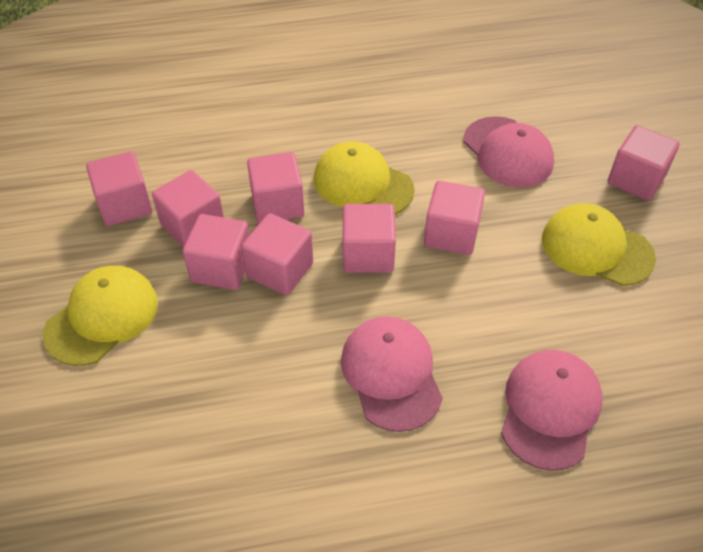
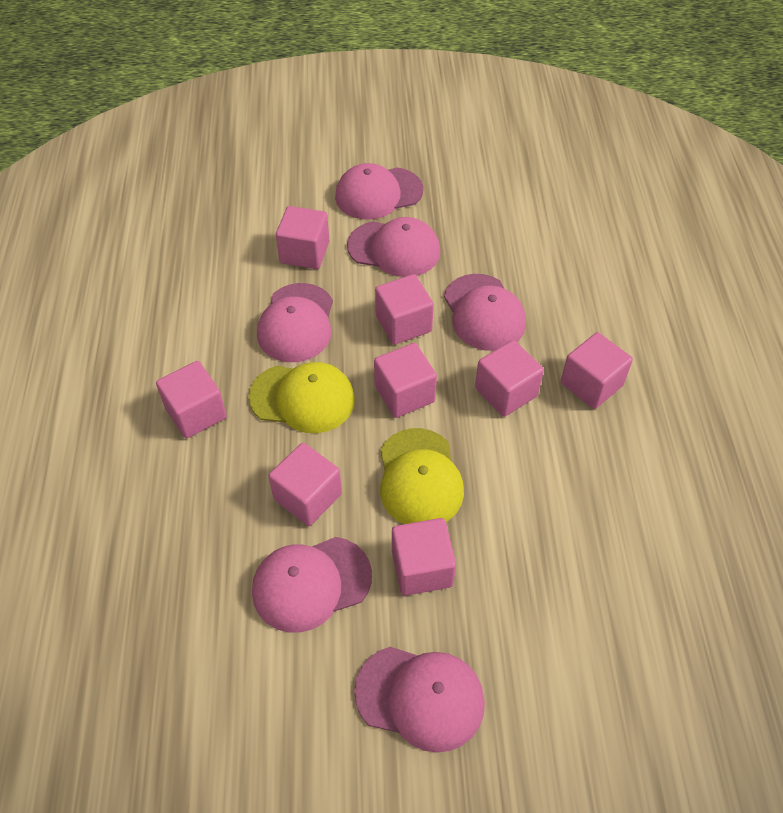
pink cap: [341,316,443,432] [464,116,554,188] [501,350,603,471] = 3 -> [252,537,372,633] [257,283,333,362] [335,163,423,220] [347,217,441,277] [354,647,485,753] [444,274,526,351] = 6
yellow cap: [43,266,158,366] [314,141,415,215] [542,203,656,286] = 3 -> [248,362,355,433] [380,428,464,524] = 2

